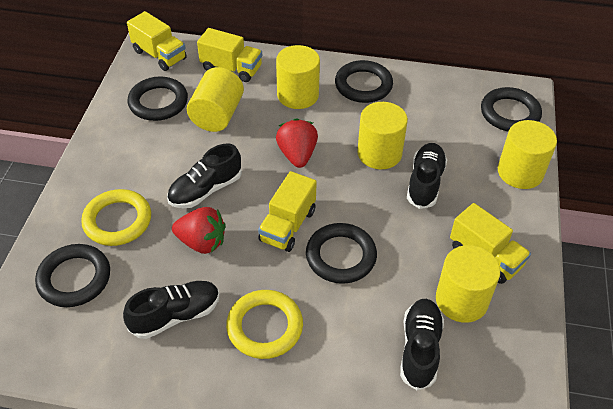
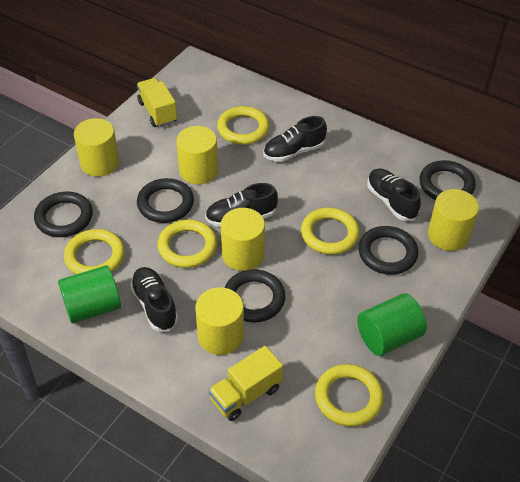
green cylinder: none = 0 -> [58,265,121,323] [357,293,427,356] = 2
red strawberry: [172,207,226,254] [276,118,318,168] = 2 -> none = 0
yellow ring: [81,189,151,246] [226,290,303,359] = 2 -> [64,229,125,274] [158,220,217,268] [217,106,269,145] [301,208,360,255] [315,364,384,427] = 5
yellow truck: [127,11,187,71] [197,28,262,82] [258,171,317,252] [450,203,531,284] = 4 -> [137,78,177,127] [208,346,283,421] = 2

